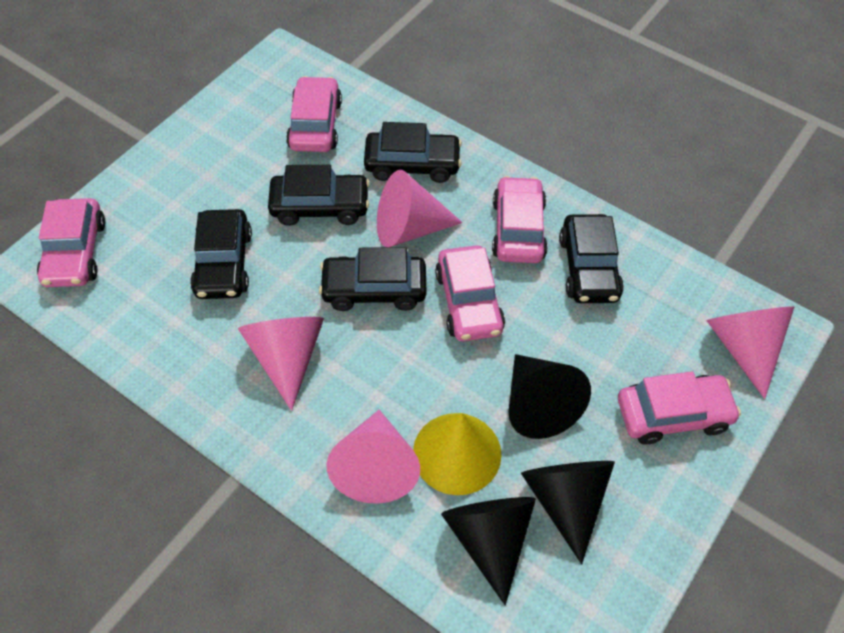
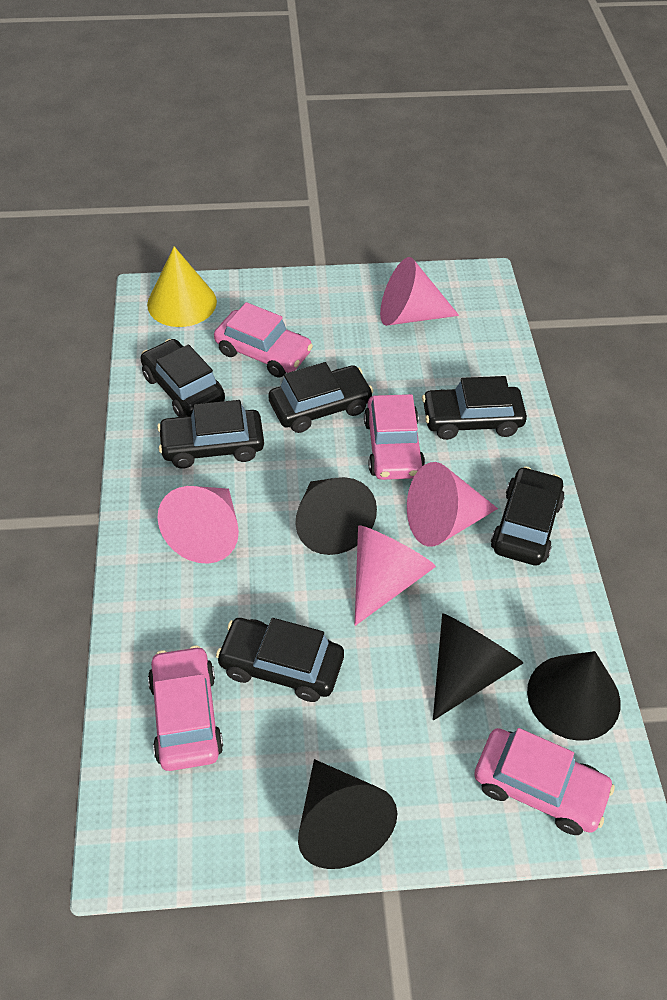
black car: [190,209,252,299] [268,165,370,226] [319,247,426,311] [364,122,462,183] [559,214,624,303] = 5 -> [140,339,225,417] [157,400,264,469] [216,618,344,702] [268,362,374,433] [422,376,527,440] [491,466,565,565] = 6
black cone: [441,497,536,605] [508,354,591,439] [521,461,615,564] = 3 -> [296,477,377,555] [298,759,397,869] [433,613,523,721] [527,651,621,741] = 4
pink car: [37,198,105,287] [286,76,342,152] [435,245,505,341] [492,176,548,263] [618,371,741,445] = 5 -> [148,645,223,771] [214,302,313,378] [364,394,425,480] [474,728,615,835] = 4

